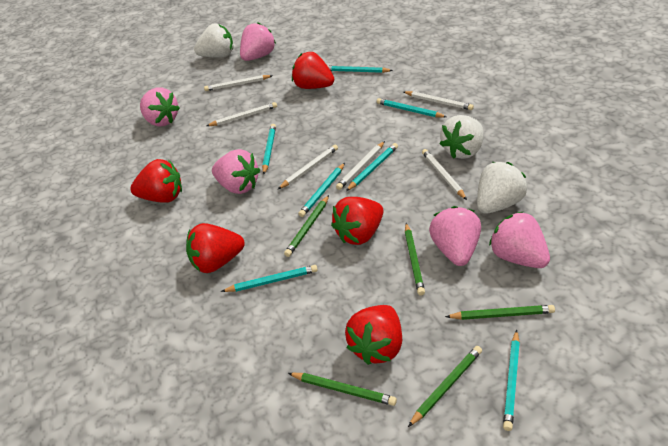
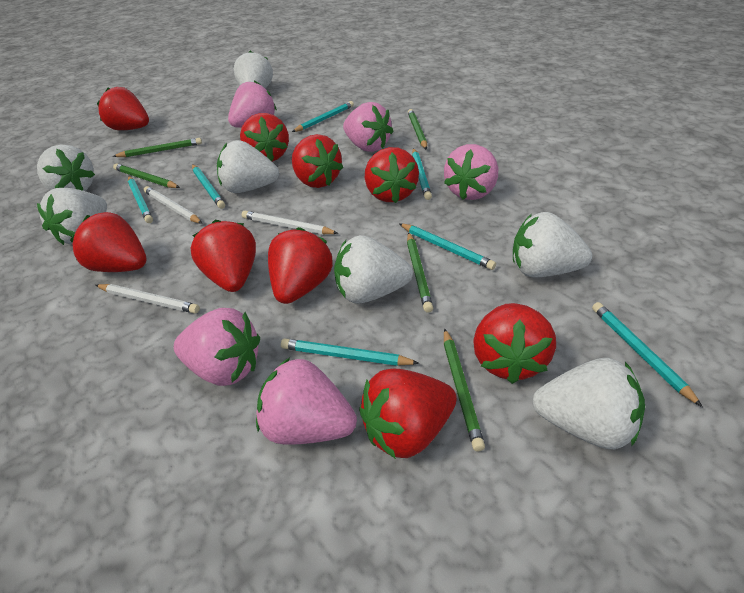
red strawberry: [130,159,182,203] [186,223,245,273] [292,52,334,89] [331,197,384,245] [345,305,402,365] = 5 -> [70,212,146,272] [97,87,149,130] [190,219,256,292] [240,113,289,162] [268,227,333,304] [292,134,343,188] [359,369,457,459] [365,147,419,203] [473,303,556,384] = 9
white pencil: [204,75,273,91] [207,102,277,126] [278,145,338,189] [336,141,385,190] [404,91,474,110] [422,149,467,200] = 6 -> [96,284,200,314] [144,186,203,224] [242,211,338,234] = 3
white strawberry: [194,23,233,58] [440,115,484,159] [477,162,527,214] = 3 -> [37,144,95,191] [37,188,107,245] [217,140,279,193] [234,51,273,88] [334,235,413,304] [513,212,592,278] [532,358,645,449] = 7

